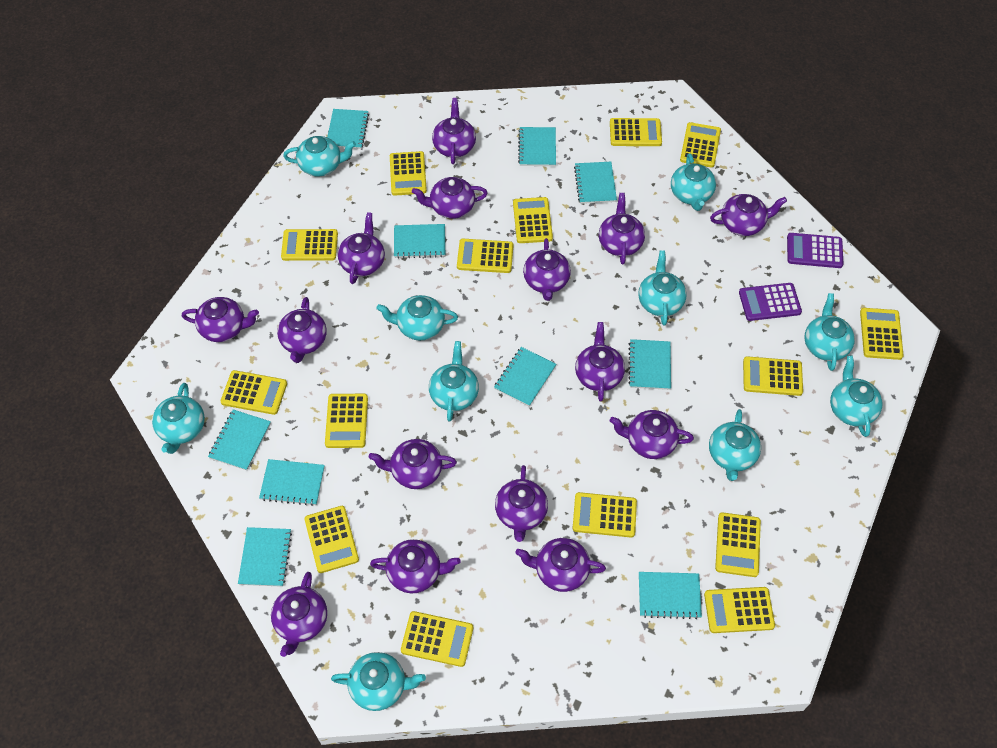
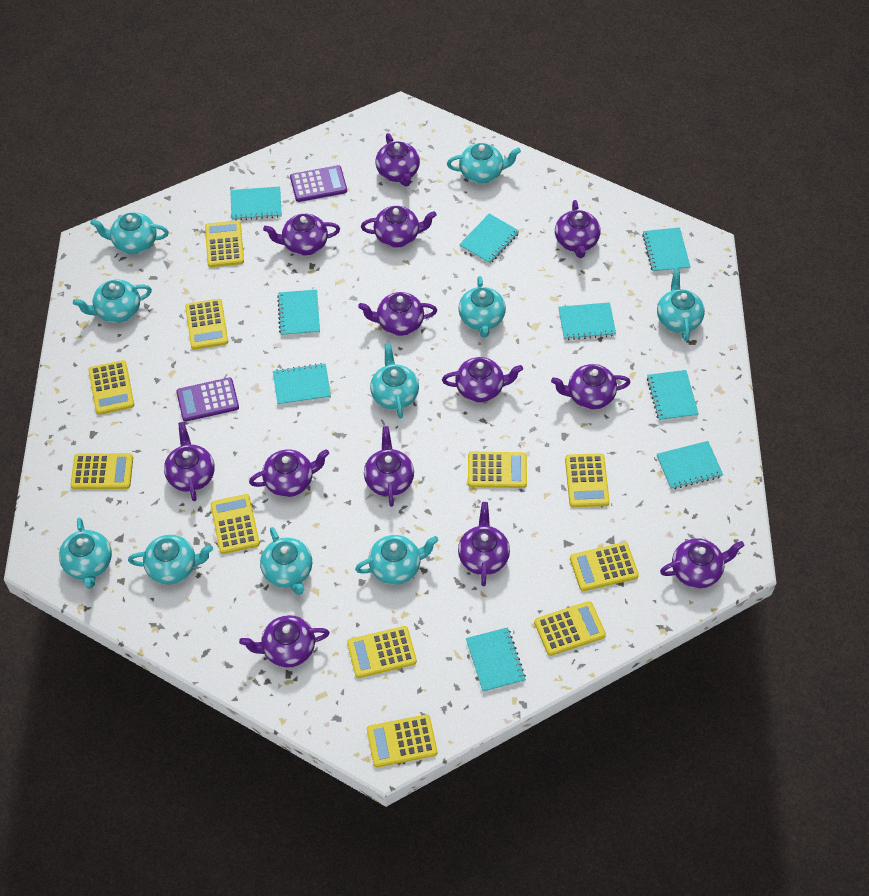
purple teapot: [182,297,259,342] [271,572,327,657] [277,297,327,363] [338,212,385,284] [369,439,457,489] [370,539,461,593] [412,177,488,219] [432,98,476,164] [495,465,548,542] [516,538,606,592] [523,238,571,301] [575,322,625,402] [599,193,645,265] [610,410,694,459] [710,194,787,236] = 15 -> [164,422,215,501] [239,615,329,668] [249,449,329,497] [263,214,340,256] [358,292,437,336] [361,206,437,248] [364,426,414,507] [375,133,420,186] [442,357,523,402] [458,502,510,586] [551,364,631,409] [555,200,600,258] [660,538,745,588] = 13
turquoise notebook: [208,410,271,470] [238,527,292,587] [259,459,325,506] [327,109,369,149] [394,224,445,259] [494,347,556,407] [518,127,556,166] [574,162,617,204] [628,339,671,390] [639,572,702,619] = 10 -> [230,186,282,221] [273,363,331,405] [277,290,320,336] [459,213,519,264] [466,627,526,692] [558,302,616,341] [642,227,690,273] [647,370,699,421] [657,441,723,489] = 9
yellow calculator: [221,370,287,415] [281,229,338,261] [304,506,359,573] [325,394,368,448] [390,151,427,196] [401,611,473,667] [457,239,514,273] [513,197,553,243] [573,492,637,537] [610,118,662,146] [680,122,721,168] [704,587,775,633] [715,512,761,577] [743,356,803,396] [860,308,904,360] = 15 -> [70,453,133,489] [88,360,134,415] [185,299,228,350] [205,220,244,267] [210,494,260,554] [347,626,417,678] [367,714,437,767] [468,452,527,488] [534,601,606,656] [565,453,610,507] [570,542,639,591] = 11

